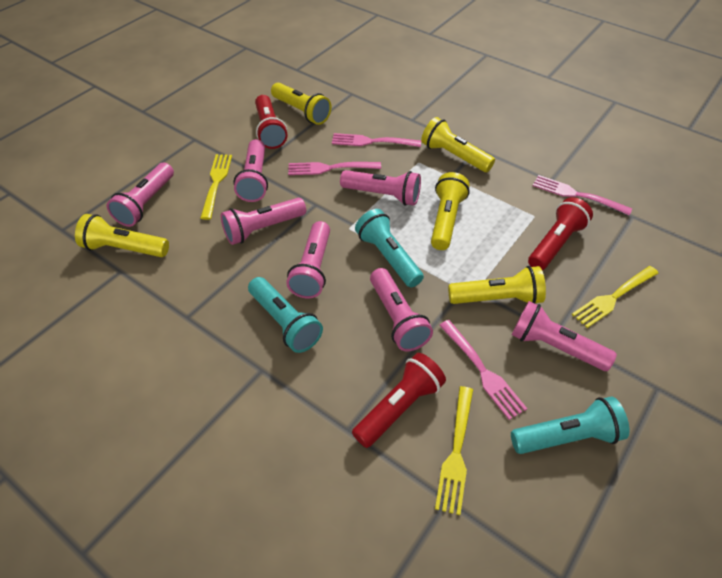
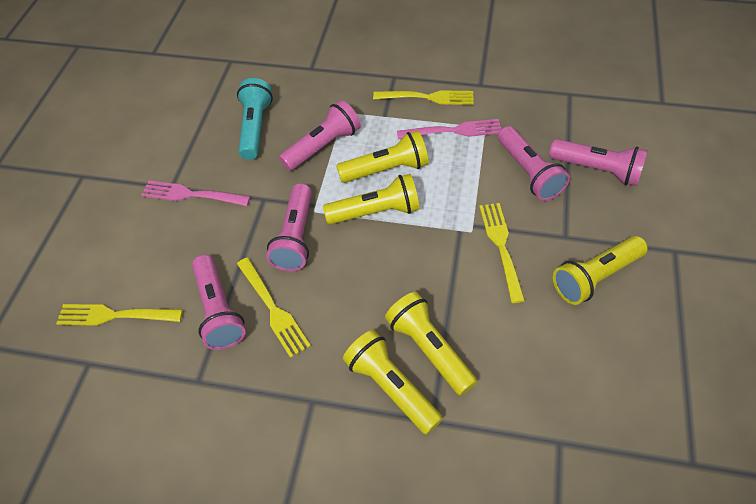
pink flashlight: [107,163,174,227] [221,198,306,245] [233,139,268,202] [286,221,330,299] [340,170,421,206] [370,268,433,352] [512,301,617,371] = 7 -> [192,255,245,350] [266,183,312,271] [279,100,361,171] [498,126,570,201] [549,139,648,186] = 5
pink fork: [288,162,381,175] [332,133,421,147] [439,320,527,420] [533,175,632,215] = 4 -> [141,180,251,206] [397,119,501,139] = 2
red flashlight: [255,95,287,149] [352,353,446,448] [528,197,593,270] = 3 -> none = 0
turquoise flashlight: [248,277,323,353] [355,209,424,287] [511,396,630,454] = 3 -> [237,78,273,160] = 1
yellow fork: [201,154,232,220] [435,386,473,515] [572,266,659,328] = 3 -> [56,304,183,326] [237,258,311,358] [373,90,474,105] [479,203,525,303] = 4

